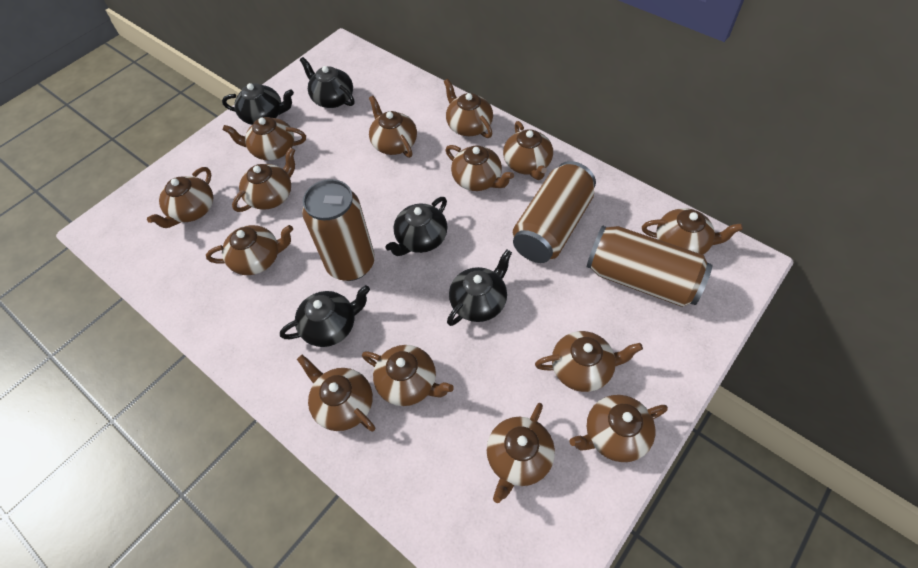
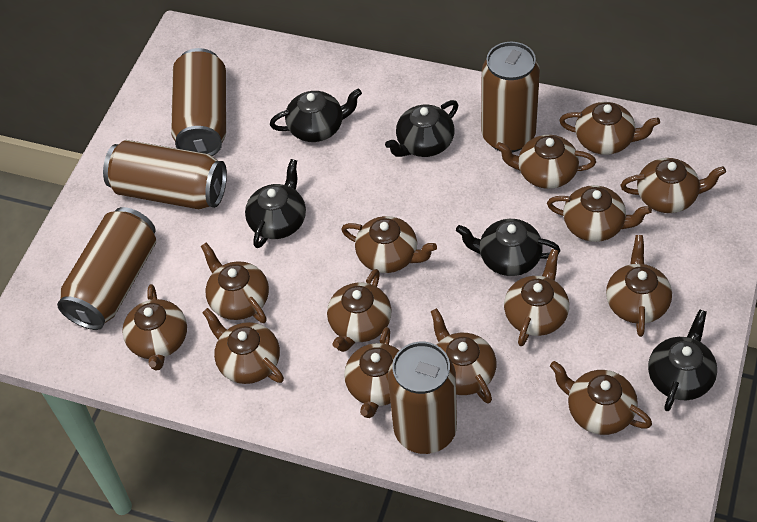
brown can: [302,179,375,281] [513,161,596,263] [587,225,712,307] = 3 -> [57,207,156,330] [103,140,227,209] [171,48,226,156] [388,342,457,454] [481,42,540,152] = 5

